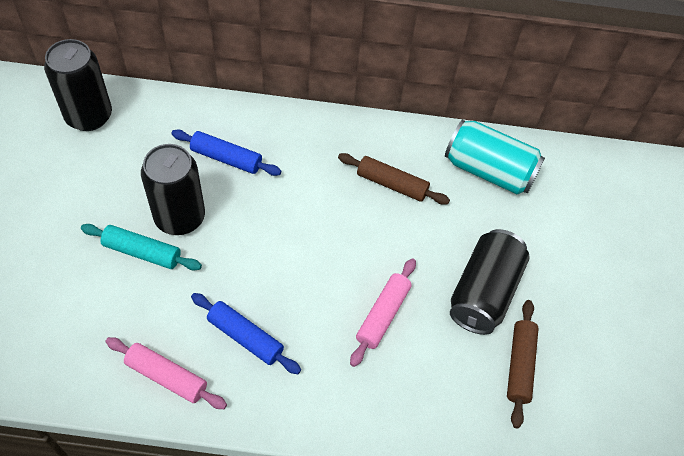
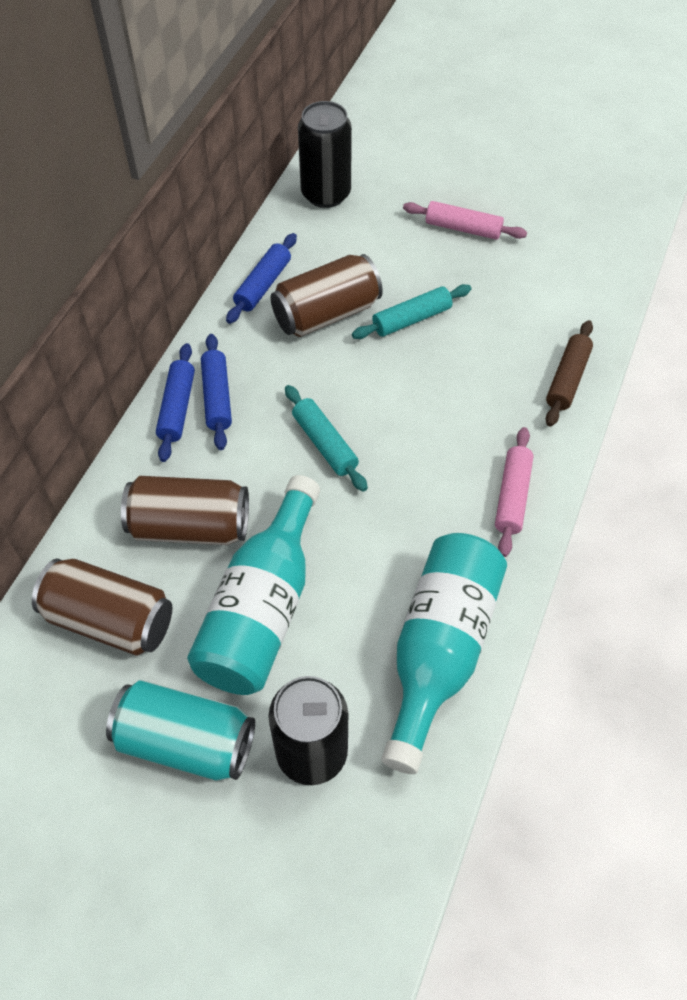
black can: [44,39,112,131] [141,144,205,235] [450,229,530,335] = 3 -> [268,676,348,785] [298,101,352,208] = 2
blue rolling pin: [171,129,281,176] [191,293,301,374] = 2 -> [156,343,195,462] [201,334,232,450] [226,233,297,324] = 3
brown can: none = 0 -> [32,558,172,656] [121,476,249,545] [271,254,383,337] = 3
brown rolling pin: [338,153,450,205] [507,300,539,428] = 2 -> [546,320,593,427] = 1
turquoise bottle: none = 0 -> [187,475,320,695] [381,533,507,774] = 2
turquoise rolling pin: [81,224,202,270] = 1 -> [285,385,368,492] [352,284,471,339] = 2

